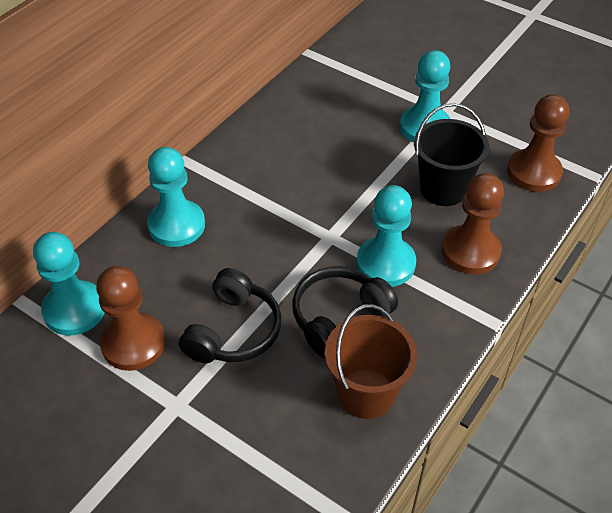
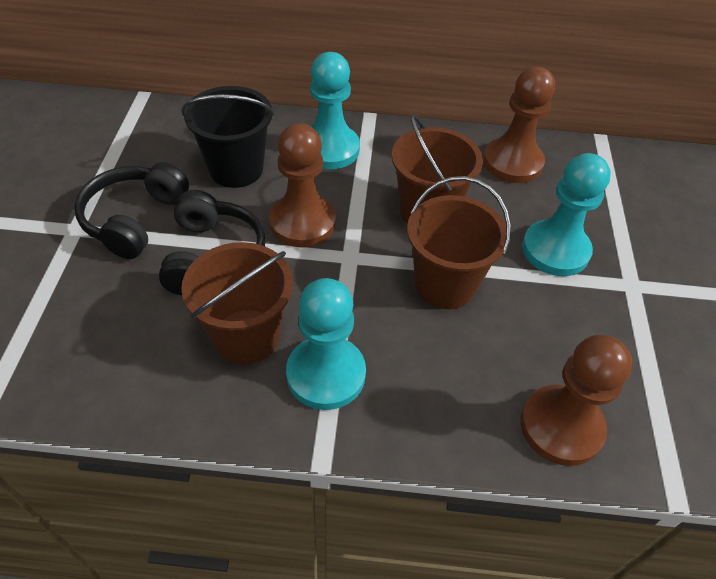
brown bucket: [325,304,417,419] = 1 -> [181,242,293,364] [392,114,483,224] [407,176,511,309] = 3
turquoise pawn: [33,232,104,335] [147,147,205,247] [357,185,416,287] [400,50,451,142] = 4 -> [286,278,366,410] [310,52,360,169] [522,153,611,276] = 3

